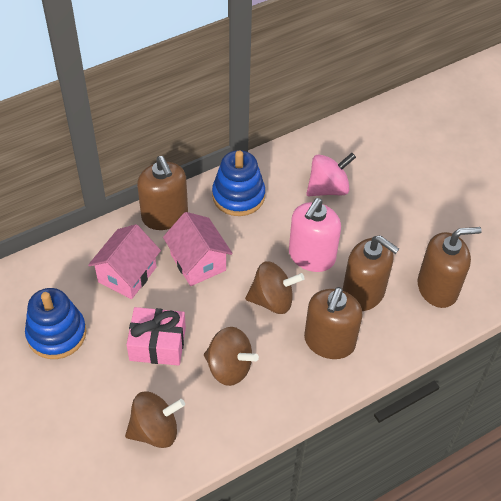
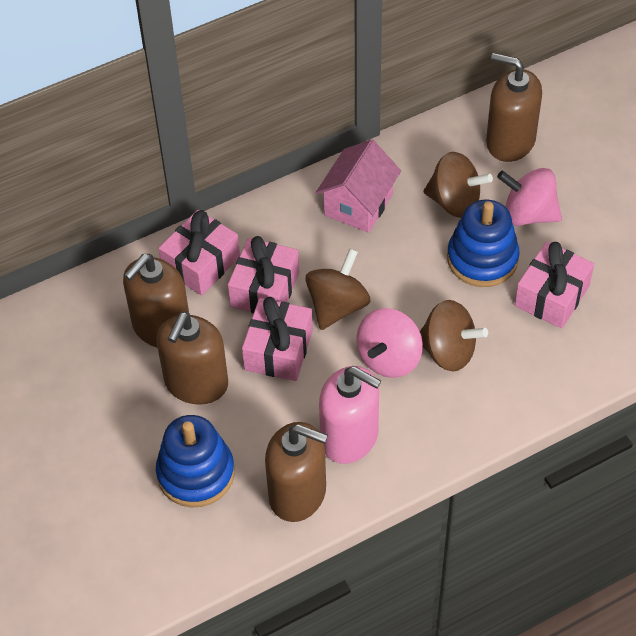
pink gift: [126,307,186,366] = 1 -> [158,210,240,296] [228,236,299,313] [242,297,313,381] [515,241,594,328] = 4
pink house: [88,224,161,299] [163,212,233,286] = 2 -> [316,139,401,233] = 1
pink spinning top: [306,153,356,196] = 1 -> [357,308,423,378] [497,168,562,226] = 2

